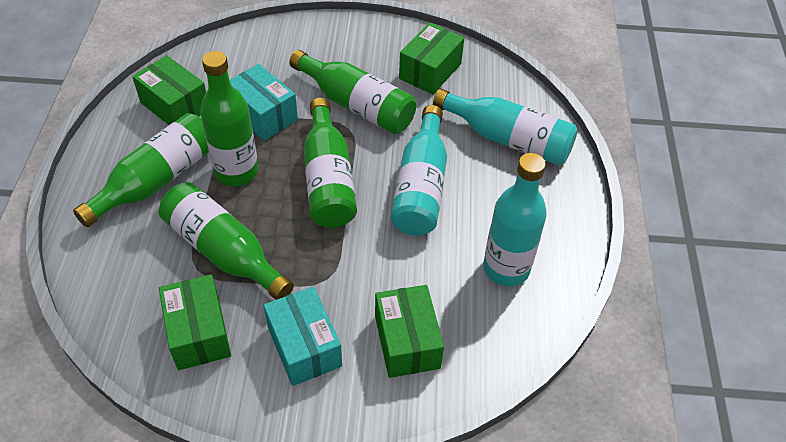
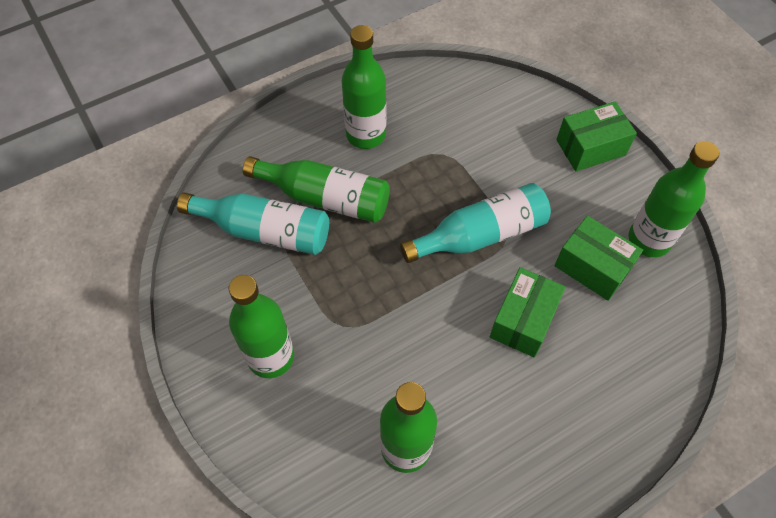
green box: [132,55,206,125] [159,274,231,370] [375,285,444,378] [399,22,464,95] = 4 -> [490,267,566,357] [554,216,643,301] [556,101,637,172] = 3
turquoise bottle: [390,105,447,236] [433,89,578,165] [483,153,547,286] = 3 -> [177,193,329,255] [400,183,551,263] = 2
turquoise box: [230,64,298,141] [264,287,342,386] = 2 -> none = 0

